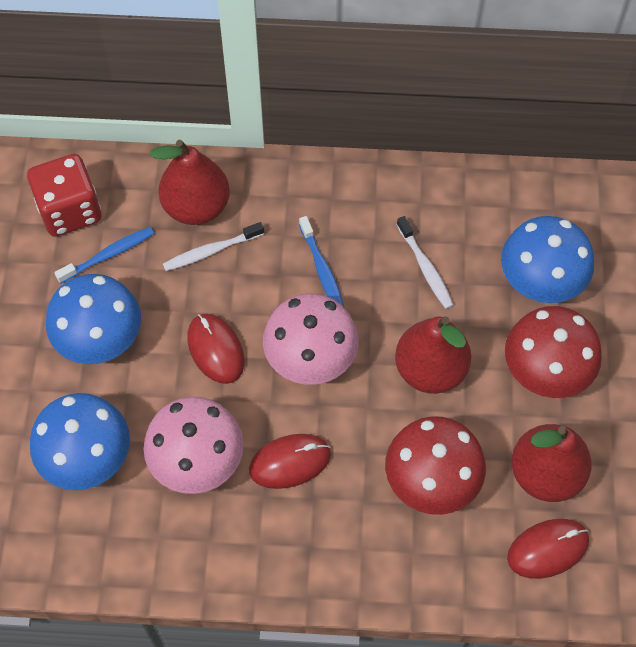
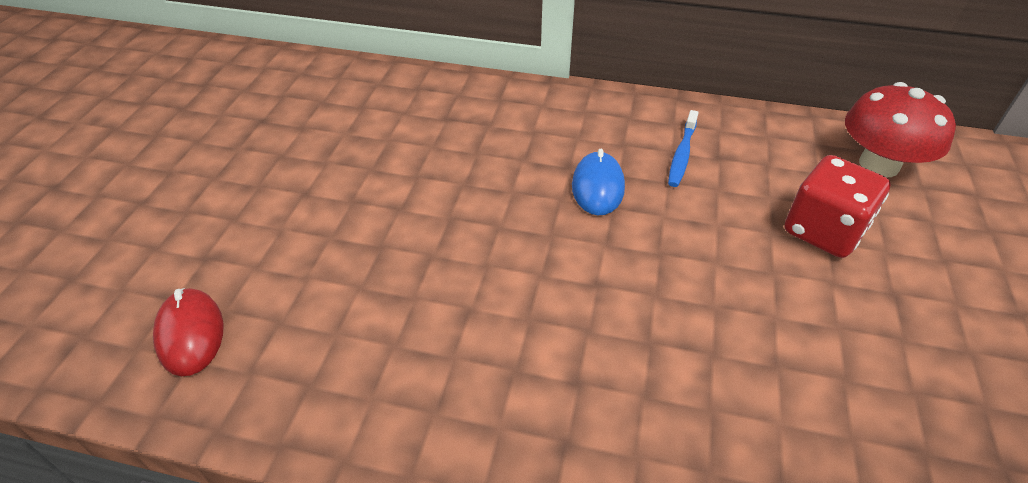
blue mouse: none = 0 -> [572,149,625,215] = 1
blue mushroom: [30,393,130,490] [46,274,141,364] [501,216,594,303] = 3 -> none = 0
blue toothbrush: [54,227,154,284] [299,216,344,307] = 2 -> [668,110,699,187] = 1
pink mushroom: [144,397,244,494] [263,293,358,385] = 2 -> none = 0
red mouse: [187,314,244,384] [249,434,331,489] [507,519,589,579] = 3 -> [153,288,224,376] = 1
red mushroom: [385,416,486,515] [505,306,602,398] = 2 -> [845,82,956,177] = 1
red pear: [150,140,230,225] [395,316,471,394] [511,424,592,502] = 3 -> none = 0
white toothbrush: [163,222,264,271] [397,216,454,309] = 2 -> none = 0

